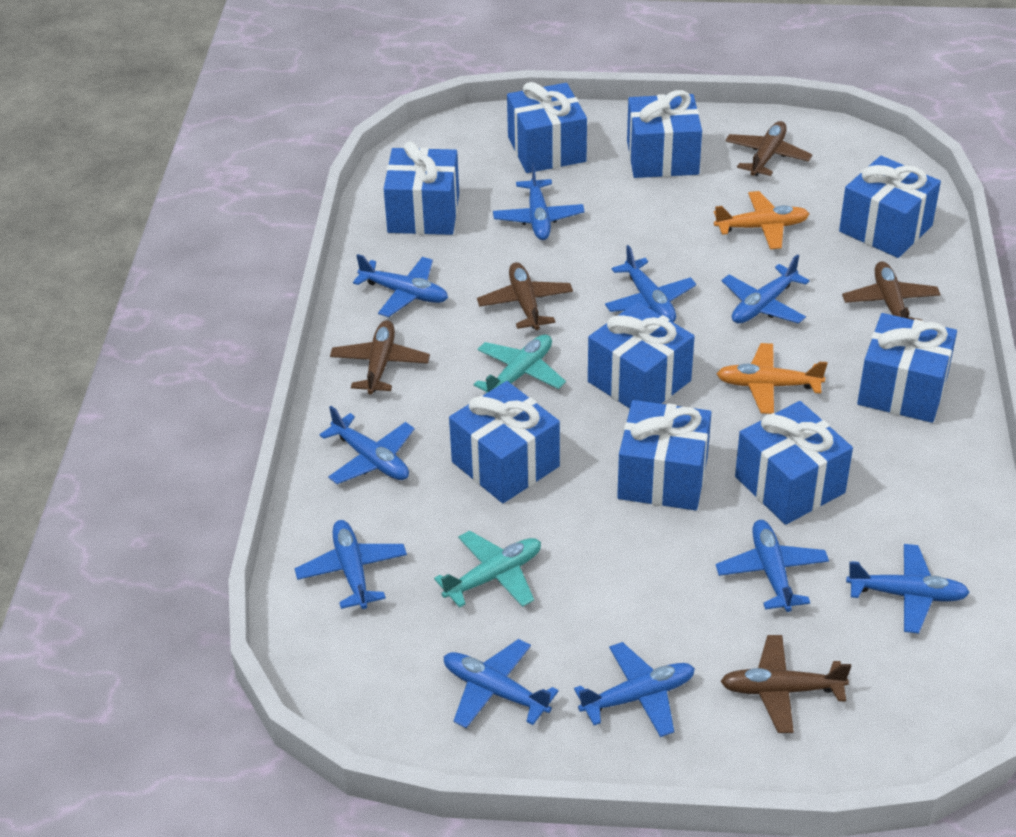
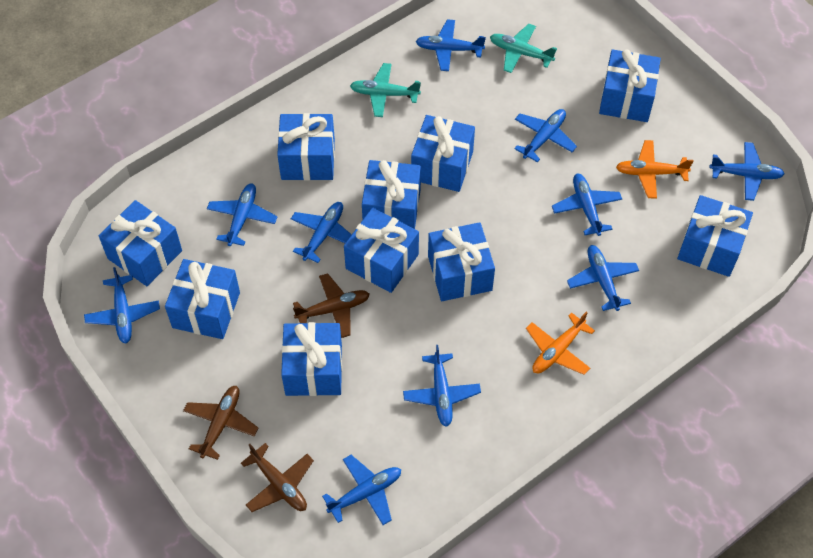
blue gift: [384,141,459,235] [449,381,560,503] [507,82,587,173] [588,302,695,408] [617,400,711,510] [627,90,702,178] [735,401,853,525] [839,156,941,258] [857,313,957,423] = 9 -> [99,200,182,286] [165,259,240,339] [277,113,335,181] [281,322,342,396] [344,208,419,293] [362,160,421,229] [411,115,475,192] [428,222,495,301] [599,49,661,122] [677,195,753,277] = 10
brown plane: [330,320,430,394] [477,262,573,330] [720,635,851,733] [725,121,812,176] [842,261,941,321] = 5 -> [183,386,258,460] [241,443,314,512] [293,273,370,338] = 3

